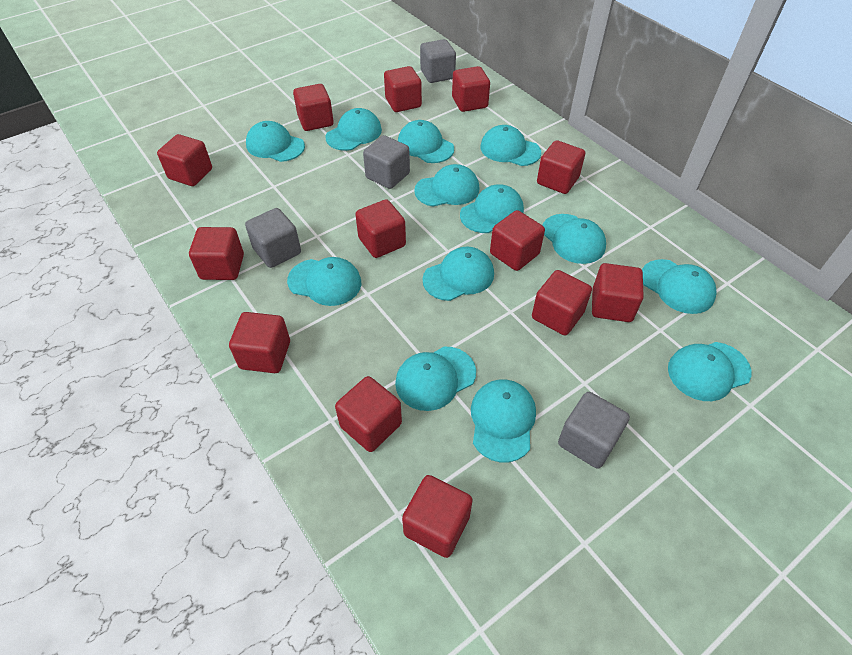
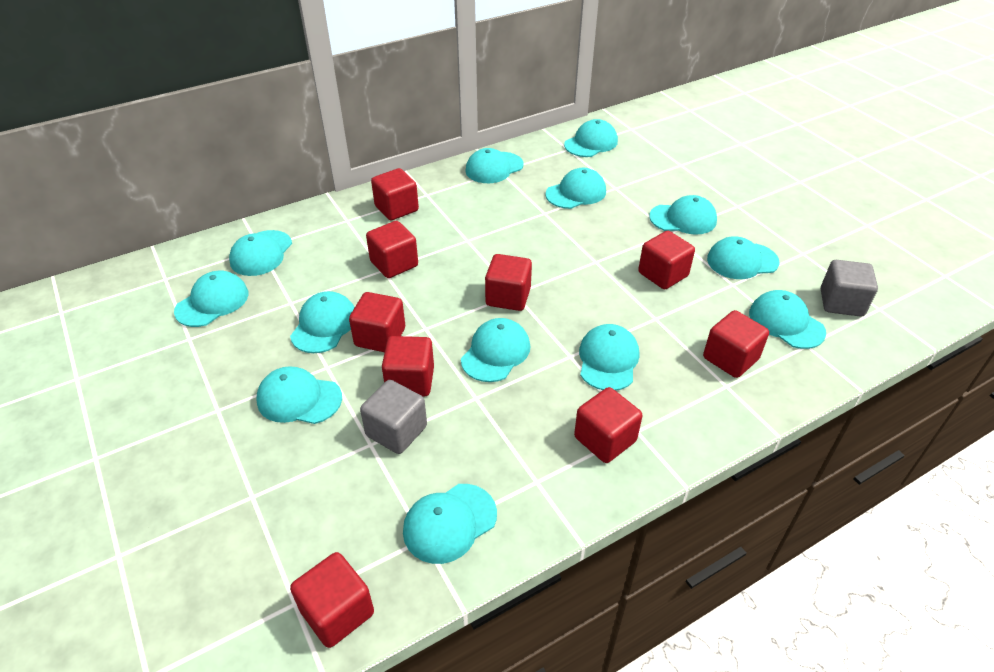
grey cube: [245,208,301,268] [363,135,410,189] [420,39,456,83] [558,392,630,469] = 4 -> [360,380,427,454] [821,260,878,317] = 2
red cube: [157,134,212,186] [189,227,244,280] [229,312,290,373] [293,84,334,131] [335,376,402,452] [355,199,406,258] [384,66,422,112] [402,475,473,558] [452,66,490,112] [490,210,545,271] [532,270,592,335] [537,140,585,194] [592,263,644,322] = 13 -> [290,552,374,648] [349,292,405,352] [366,221,418,278] [371,168,419,220] [382,336,434,397] [485,254,532,311] [574,387,643,463] [638,231,695,289] [703,310,769,378] = 9

